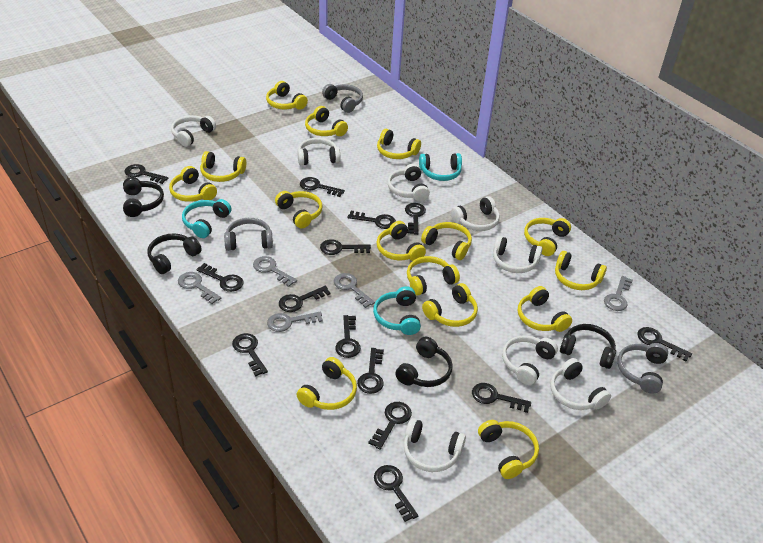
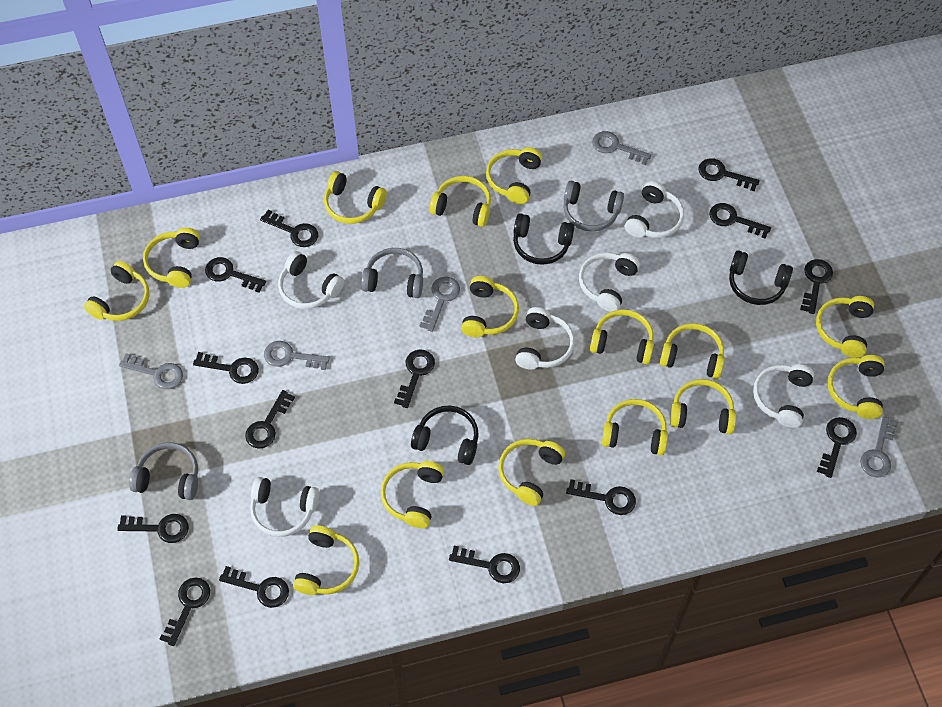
black headphones: [123,177,164,217] [147,233,202,274] [395,337,453,387] [560,324,616,369] = 4 -> [411,406,479,465] [513,213,574,265] [729,250,793,305] = 3
turquoise headphones: [182,199,232,238] [373,286,421,335] [419,153,462,181] = 3 -> none = 0
white headphones: [171,115,216,147] [298,138,340,165] [388,164,430,201] [404,418,466,472] [451,196,500,231] [493,236,542,273] [502,336,558,385] [550,358,611,410] = 8 -> [250,477,319,537] [278,251,344,309] [515,307,575,370] [579,253,640,312] [625,181,684,238] [753,364,814,428] = 6

